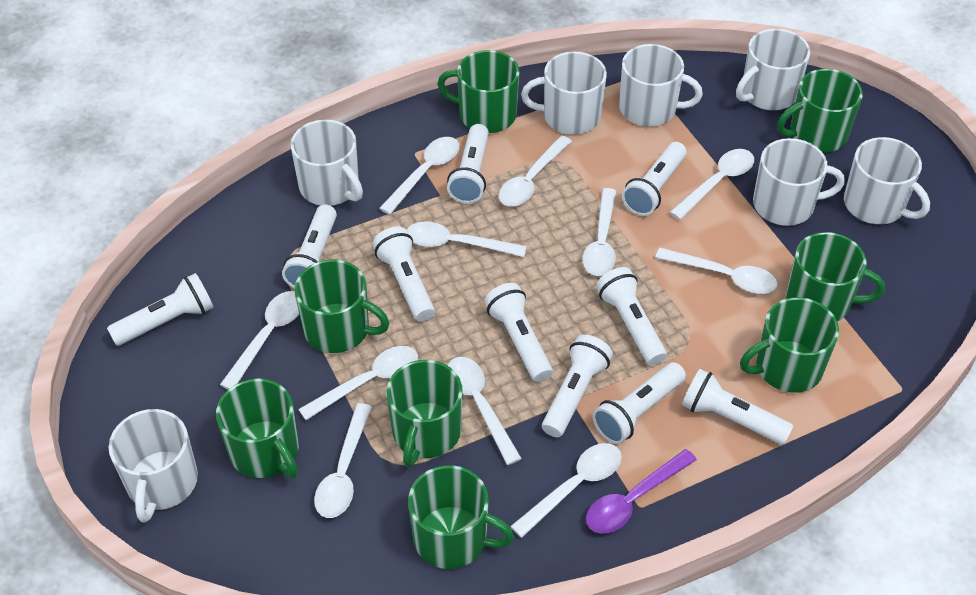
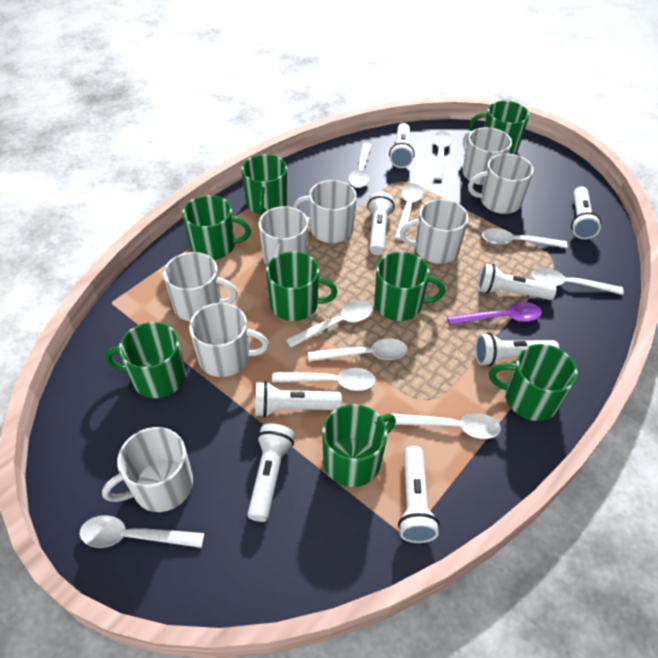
white flashlight: [107,273,214,346] [282,204,337,288] [372,226,435,321] [447,124,489,203] [484,283,553,382] [542,335,613,437] [593,362,686,444] [596,267,667,365] [622,142,687,216] [682,369,793,445] = 10 -> [248,423,295,522] [255,381,342,417] [367,192,395,255] [389,123,415,168] [398,446,439,543] [475,333,559,366] [478,264,557,300] [571,186,601,239] = 8
white mug: [108,409,198,523] [291,120,363,206] [521,52,607,134] [619,44,703,127] [736,29,810,110] [753,138,845,226] [844,137,930,224] = 7 -> [102,427,193,512] [163,252,238,321] [189,303,269,377] [258,206,309,265] [293,180,357,243] [400,199,469,264] [462,127,512,185] [468,153,534,214] = 8
white spoon: [220,291,299,389] [298,346,418,420] [314,403,372,518] [379,137,459,215] [407,221,526,257] [447,357,522,465] [499,135,572,206] [510,443,622,538] [583,188,616,276] [655,248,777,294] [670,149,754,220] = 11 -> [79,515,204,548] [272,368,376,391] [286,301,374,348] [308,338,408,361] [349,143,371,188] [392,413,501,439] [395,183,423,240] [433,131,452,180] [482,228,568,248] [531,268,623,295] = 10

